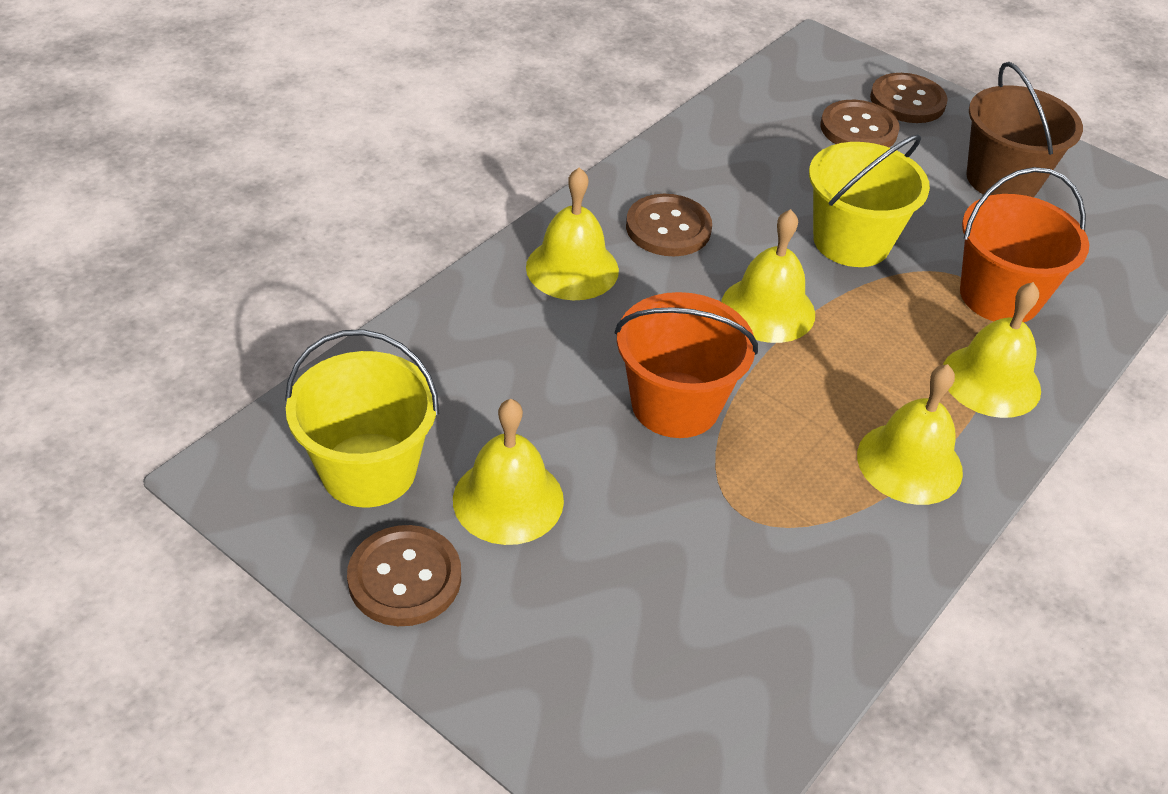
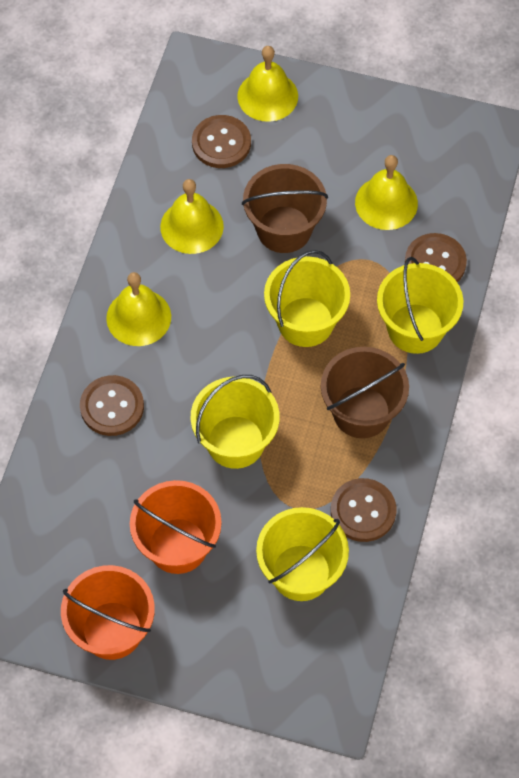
brown bucket: [966,62,1083,197] = 1 -> [242,164,328,253] [321,347,409,438] = 2
yellow bell: [453,399,564,545] [526,167,619,300] [721,209,815,343] [857,364,963,505] [943,282,1041,418] = 5 -> [106,272,171,346] [160,179,224,254] [237,46,298,122] [355,155,418,230] = 4
yellow bucket: [285,329,439,507] [809,134,930,267] = 2 -> [190,375,280,469] [256,507,349,601] [264,250,350,347] [377,257,463,354] = 4

